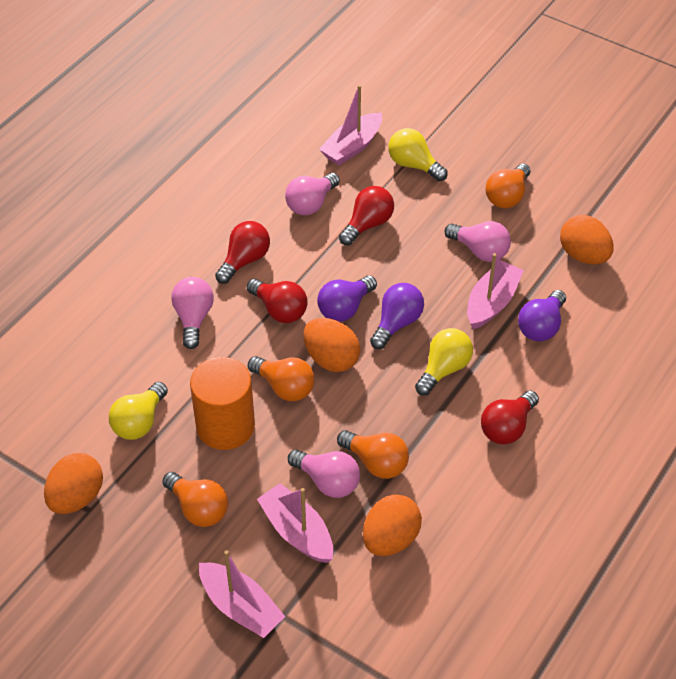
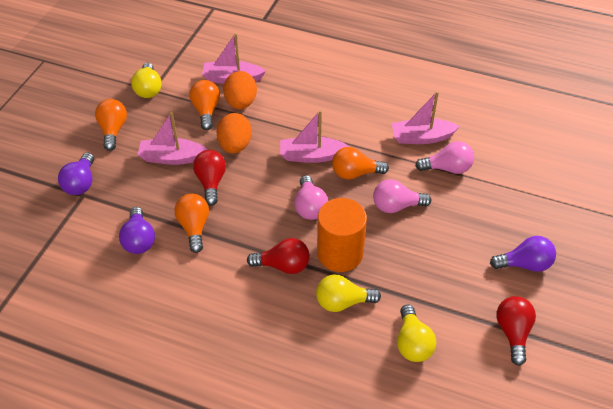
orange egg: [44,453,103,514] [303,318,360,372] [363,495,422,556] [560,215,614,264] = 4 -> [217,113,252,154] [223,71,257,109] = 2
pink light bulb: [171,277,214,349] [285,173,340,215] [288,449,360,498] [445,221,511,262] = 4 -> [294,175,328,220] [373,179,431,213] [415,141,474,174] = 3
red light bulb: [215,221,270,284] [247,279,308,323] [339,186,394,246] [481,391,539,445] = 4 -> [193,150,226,206] [247,238,310,274] [496,296,536,366] = 3

